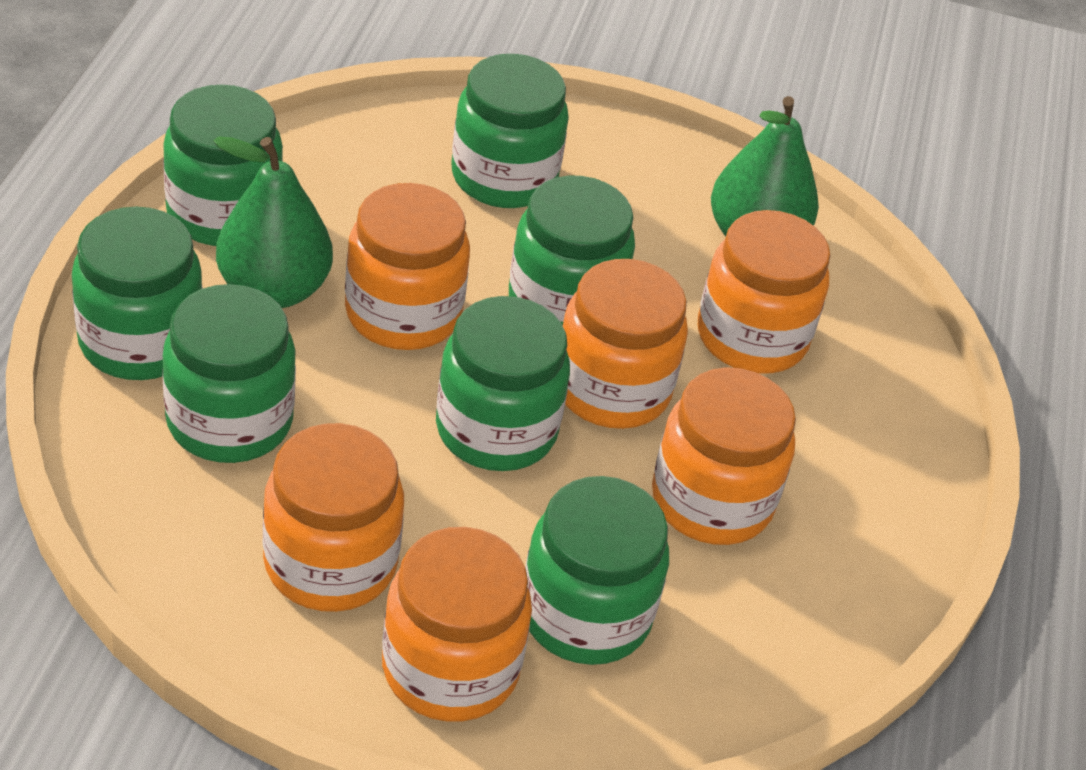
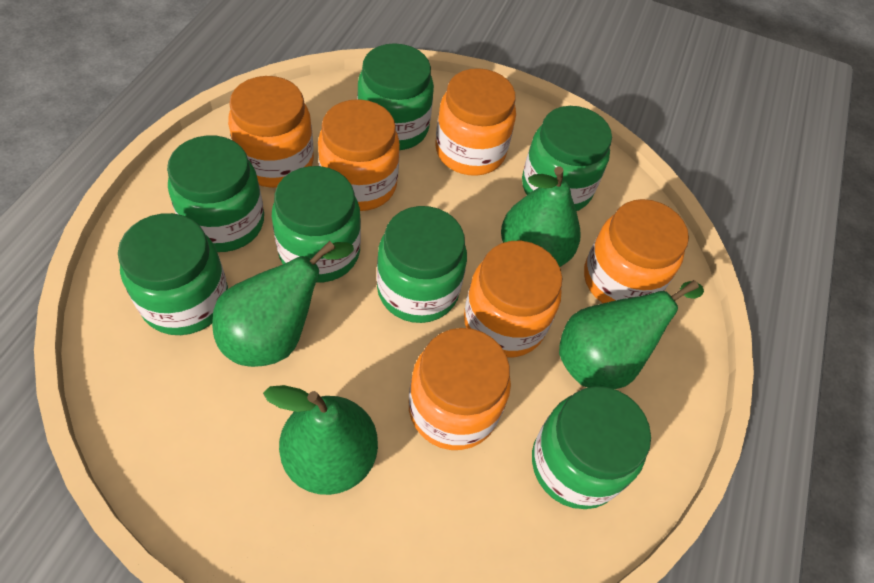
green pear: [213,136,333,308] [711,96,819,236] = 2 -> [212,241,354,367] [263,385,378,495] [501,166,581,267] [559,280,704,389] = 4

